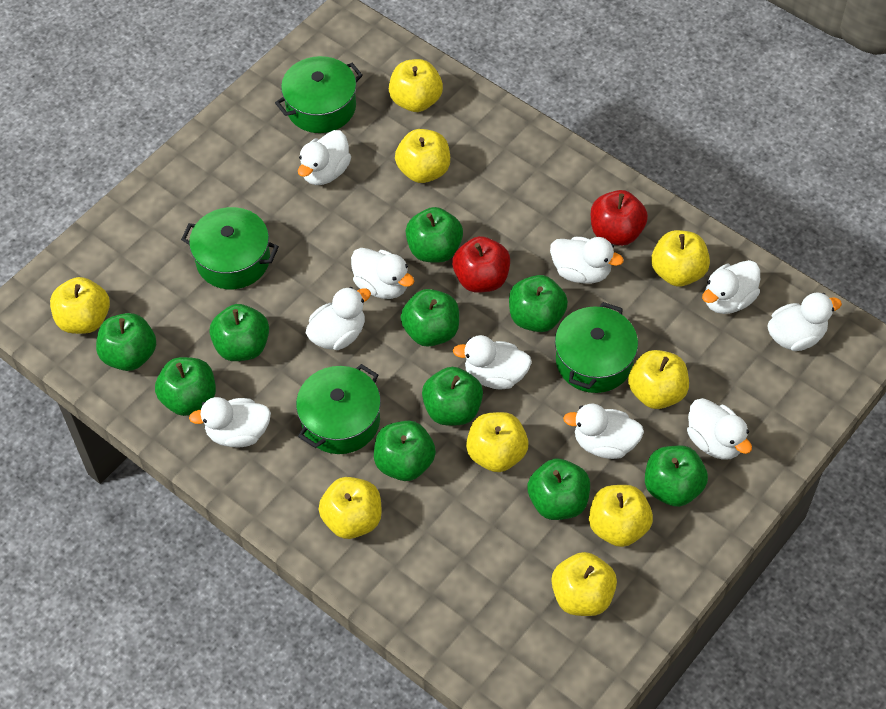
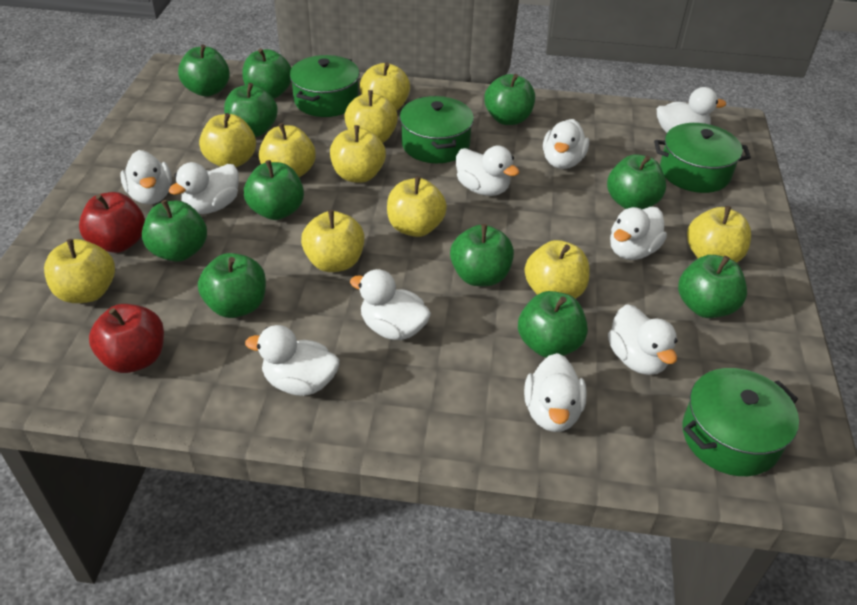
green apple: [96,313,156,371] [155,357,216,416] [209,304,269,361] [374,421,436,481] [401,289,459,347] [406,207,463,263] [422,367,483,425] [509,275,568,332] [527,459,590,520] [645,445,708,507] = 10 -> [142,200,207,262] [178,44,230,96] [198,253,266,318] [224,83,278,137] [242,48,291,99] [244,160,304,220] [450,224,514,286] [484,74,535,125] [518,291,588,358] [607,154,666,209] [678,255,747,318] = 11
yellow apple: [50,277,110,334] [319,477,382,539] [389,59,443,112] [395,129,450,183] [466,412,528,472] [551,552,617,616] [589,485,653,547] [628,350,689,409] [651,230,710,287] = 9 -> [44,239,115,303] [199,113,256,167] [259,123,316,177] [301,210,364,272] [330,125,386,183] [344,90,398,143] [360,63,410,111] [387,176,447,237] [524,240,589,299] [687,206,751,263] = 10

